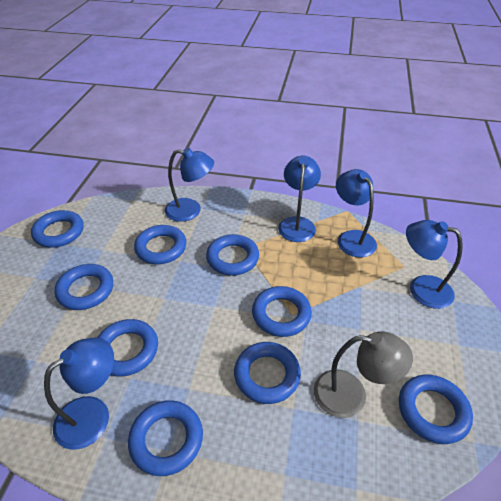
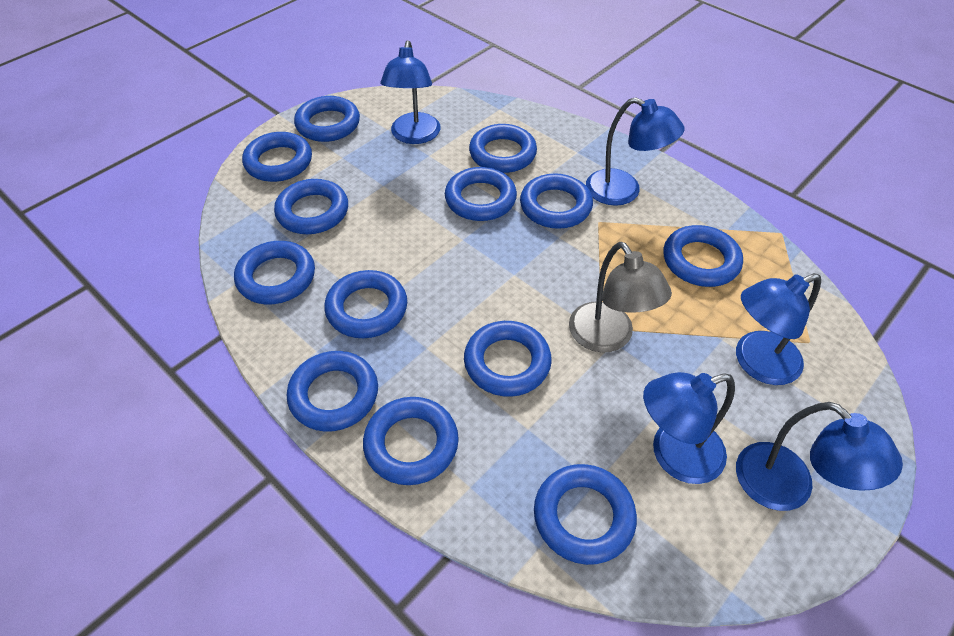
blue ring: [31,210,84,248] [54,264,113,310] [97,319,158,376] [128,400,203,476] [134,225,187,264] [206,234,259,276] [234,342,301,404] [252,286,312,337] [399,375,473,444] = 9 -> [234,241,315,305] [242,132,312,182] [274,179,348,234] [287,351,378,432] [294,96,360,142] [324,270,407,338] [363,397,459,485] [445,167,517,221] [464,321,552,397] [469,124,537,173] [520,173,593,229] [534,464,637,565] [664,225,743,287] = 13

